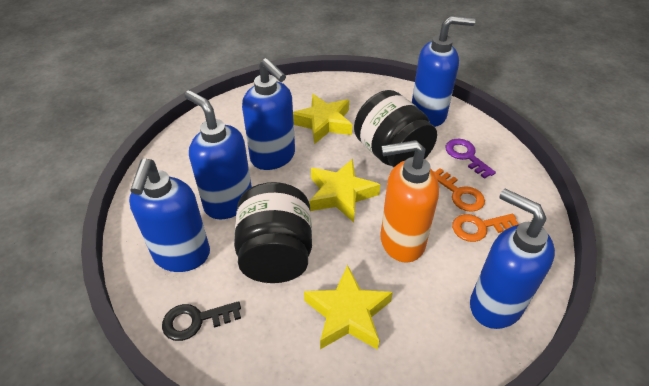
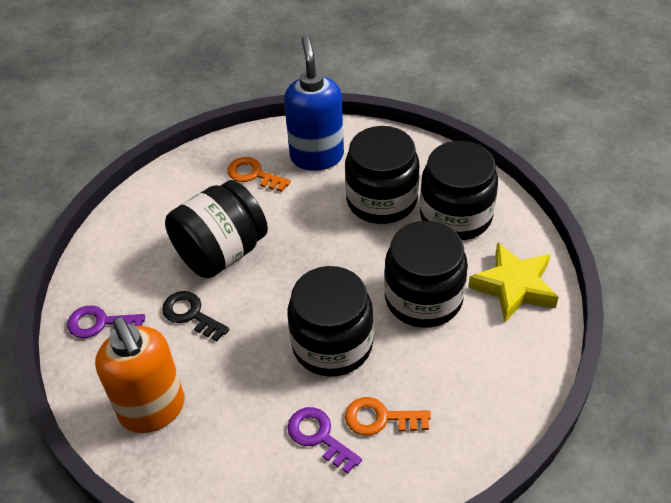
black jar: [234,182,312,283] [354,90,437,168] = 2 -> [165,180,268,278] [287,266,374,377] [345,126,419,224] [384,221,468,328] [420,141,498,240] = 5
blue soap dispenser: [129,159,210,272] [185,90,252,219] [242,58,295,170] [412,16,475,127] [470,189,555,329] = 5 -> [284,35,344,171] = 1
purple key: [445,139,496,179] = 1 -> [67,305,145,338] [287,407,362,474] = 2
yellow star: [293,94,352,144] [304,265,393,350] [309,159,380,222] = 3 -> [468,242,559,322] = 1

